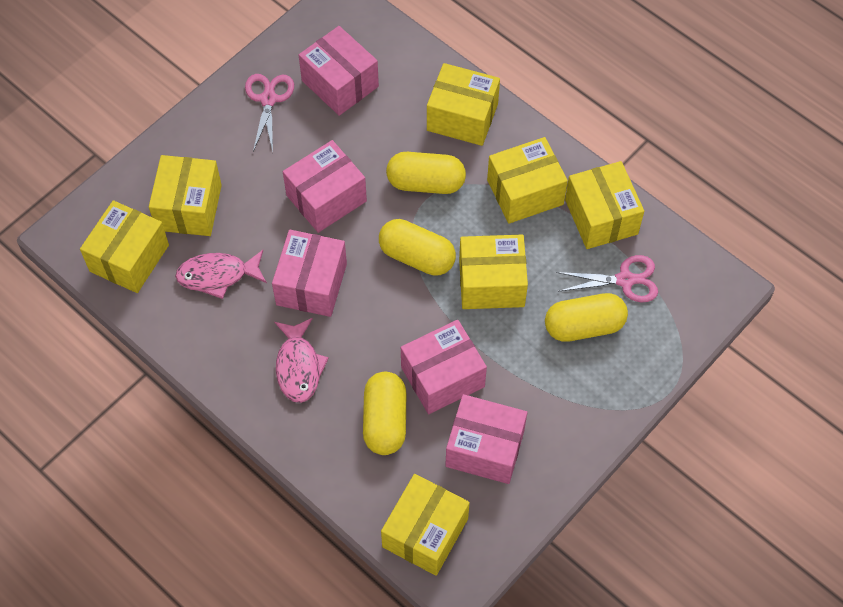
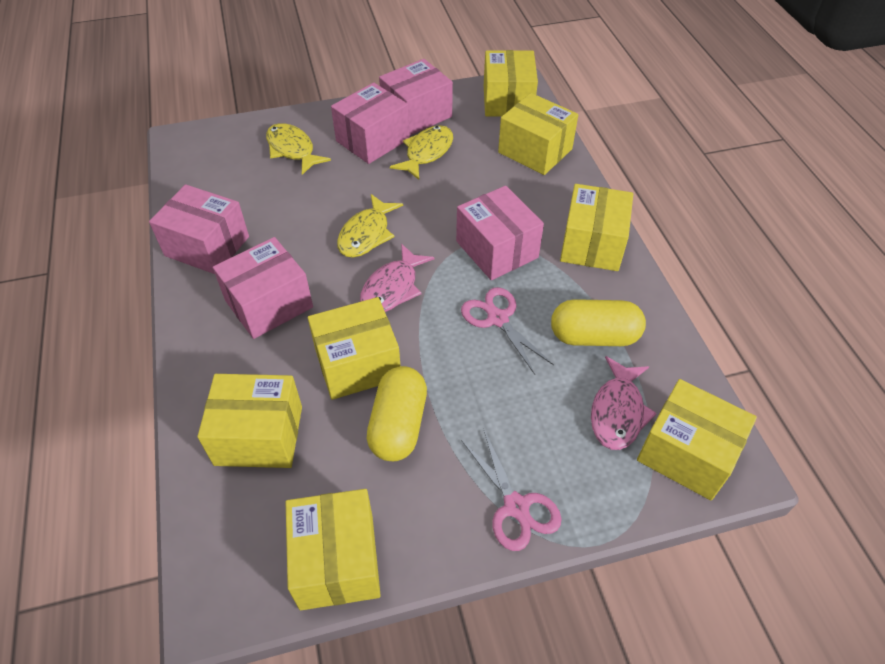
yellow capsule: [363,372,406,455] [379,219,456,276] [386,152,466,194] [545,293,628,342] = 4 -> [367,366,427,461] [551,299,646,346] = 2
yellow fish: none = 0 -> [266,123,331,175] [337,194,403,258] [390,125,453,180] = 3

